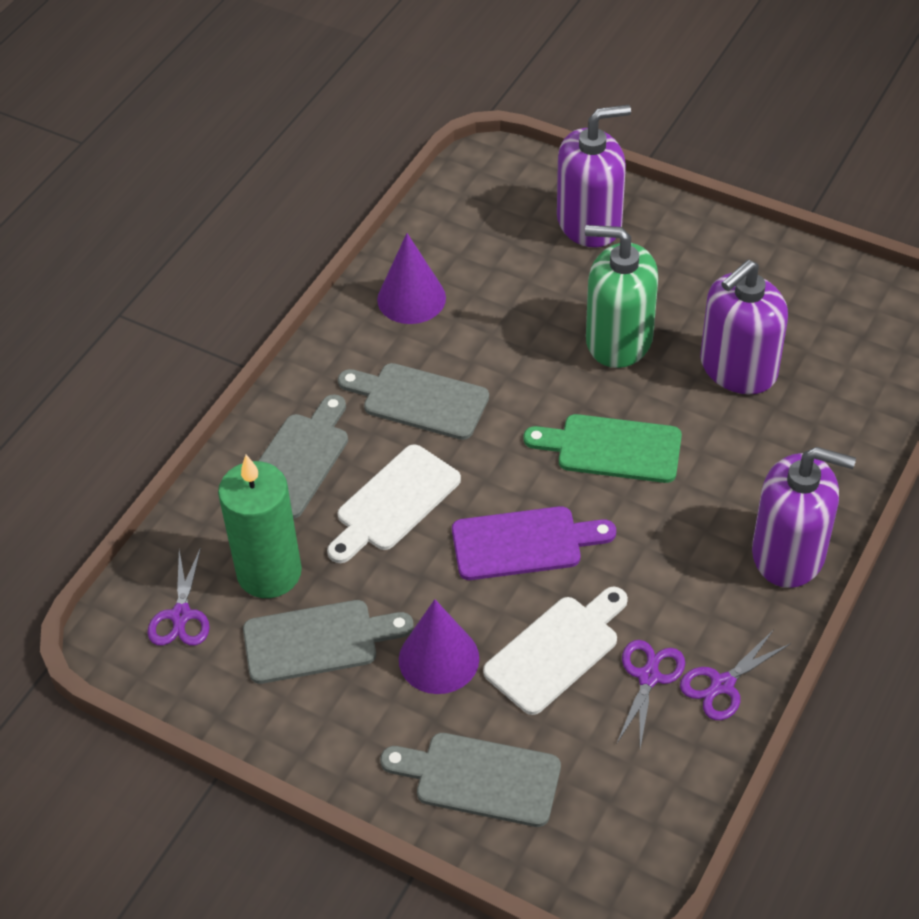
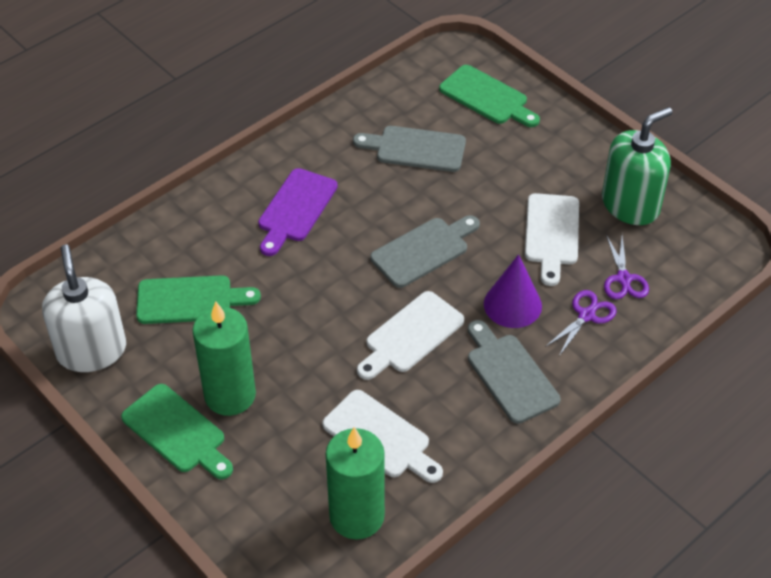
green candle: [218,455,302,598] = 1 -> [192,302,256,416] [326,427,385,540] = 2
green cutting board: [523,414,682,483] = 1 -> [121,384,233,479] [136,275,261,324] [439,65,540,127] = 3
grey cutting board: [243,600,414,684] [258,394,348,519] [338,363,489,440] [380,733,561,827] = 4 -> [353,126,466,172] [370,215,480,288] [468,320,560,424] = 3
purple cone: [377,233,446,324] [399,599,479,694] = 2 -> [484,254,542,328] = 1
purple scissors: [147,547,210,646] [617,640,685,748] [680,631,791,720] = 3 -> [545,290,617,356] [604,235,649,299] = 2
purple soap dispenser: [557,105,631,247] [700,260,788,394] [752,447,856,588] = 3 -> none = 0
white cutting board: [327,444,461,563] [483,587,628,715] = 2 -> [322,390,443,483] [357,291,464,380] [525,193,579,286] = 3
white soap dispenser: none = 0 -> [42,245,126,372] = 1

